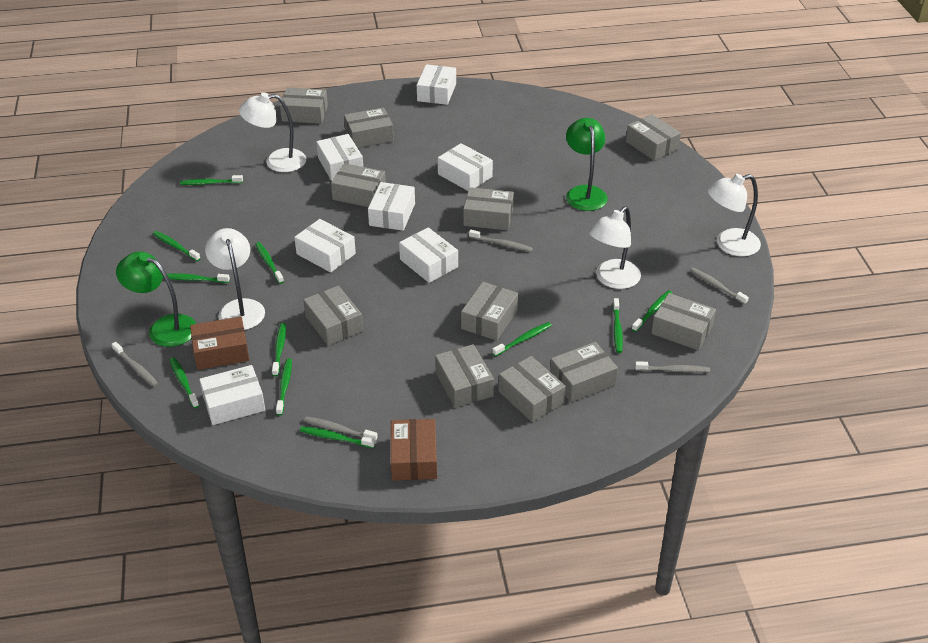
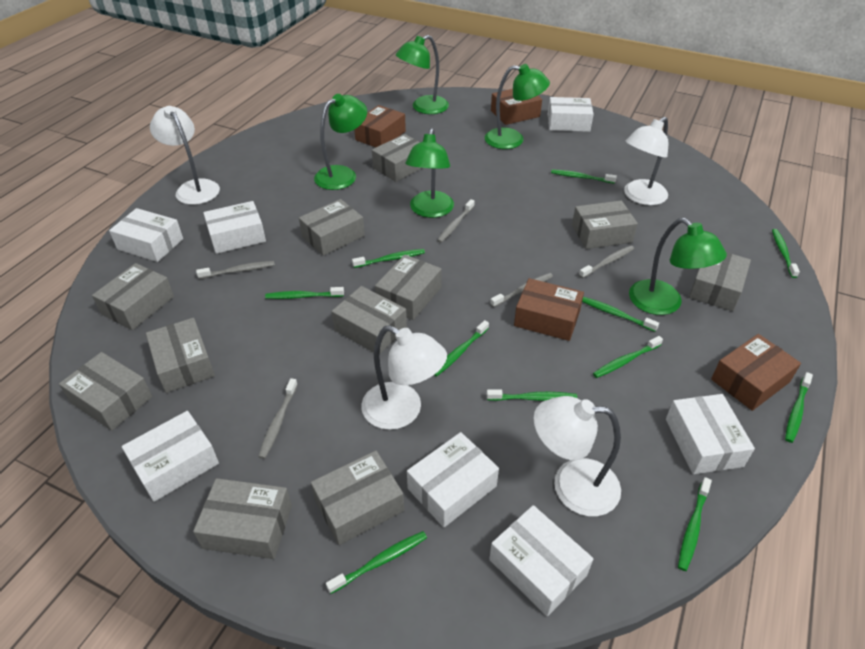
brown box: [190,316,249,370] [391,419,437,481] = 2 -> [354,105,406,147] [491,89,542,125] [514,278,584,341] [711,334,801,411] = 4
green lamp: [116,252,196,347] [566,118,608,211] = 2 -> [314,94,367,190] [396,35,449,114] [405,128,454,218] [485,64,550,149] [629,218,727,315] = 5

